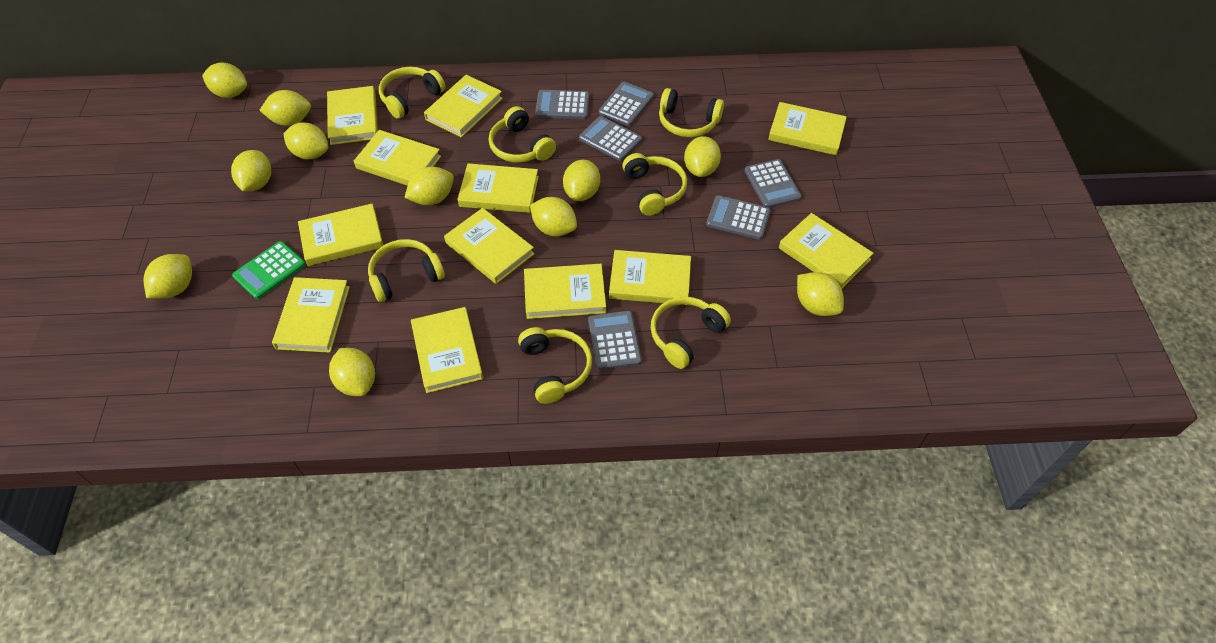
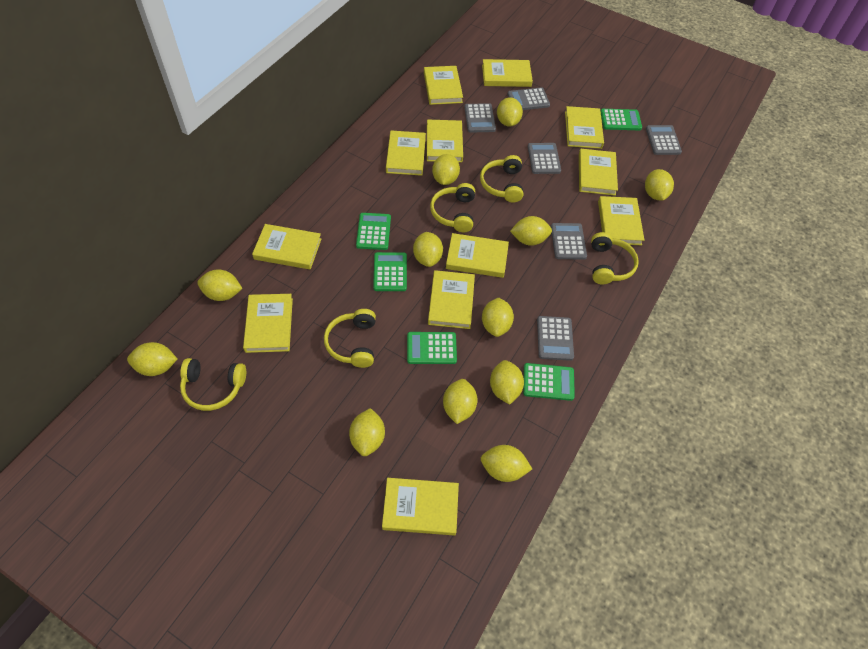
green calculator: [232,241,306,299] = 1 -> [356,213,391,250] [373,252,407,291] [407,332,457,364] [523,363,575,401] [601,109,642,130] = 5
yellow headphones: [368,239,445,302] [379,67,446,119] [489,106,556,163] [518,327,592,404] [622,153,687,216] [651,297,731,369] [659,88,724,137] = 7 -> [180,358,246,411] [324,309,376,368] [430,183,475,232] [480,155,523,203] [591,232,639,284] = 5
yellow lemon: [143,254,192,299] [202,63,247,98] [231,150,271,191] [259,90,311,126] [283,123,328,159] [329,348,375,396] [404,167,454,205] [530,197,577,236] [563,160,600,201] [684,136,721,177] [797,272,844,316] = 11 -> [127,342,177,376] [197,269,243,301] [349,408,385,456] [413,232,443,267] [432,154,460,185] [443,379,478,424] [481,445,532,482] [482,297,514,337] [490,360,524,405] [497,97,523,127] [510,216,552,246] [645,169,674,200] = 12

